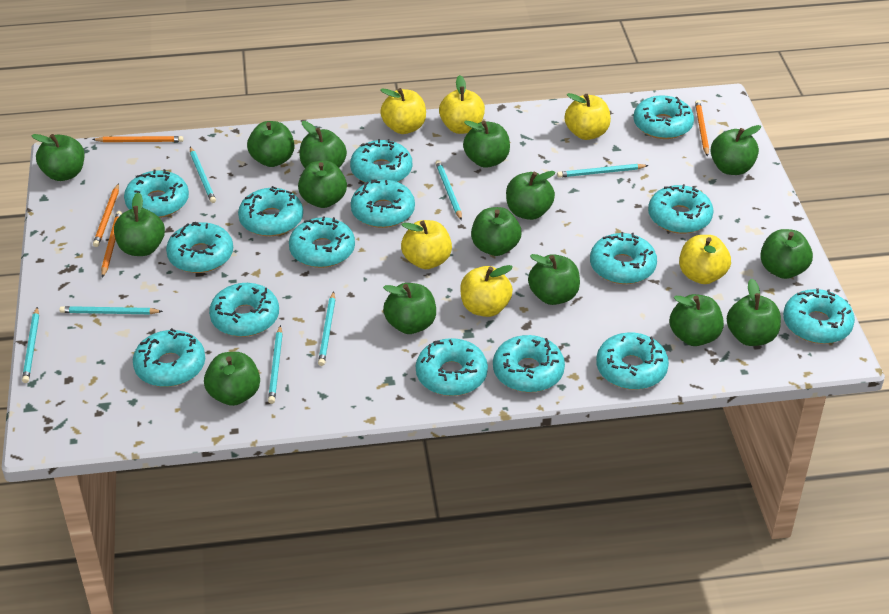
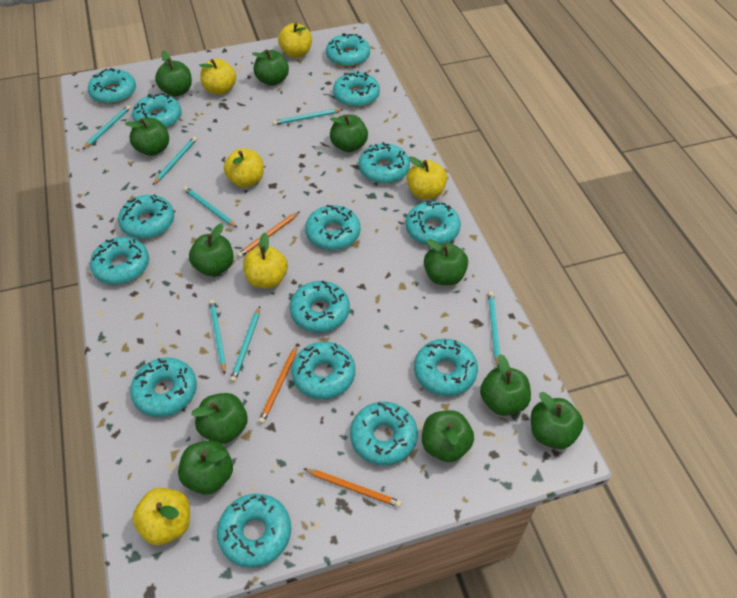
green apple: [31,134,84,181] [114,192,165,256] [204,352,260,406] [247,121,294,167] [298,161,347,208] [299,121,347,168] [383,283,436,334] [463,121,510,168] [471,207,522,256] [506,171,556,220] [528,254,580,305] [670,294,724,346] [711,125,761,175] [727,278,781,346] [760,229,813,279] = 15 -> [125,118,169,156] [155,51,192,97] [178,440,233,494] [189,223,234,276] [191,393,248,444] [252,49,289,86] [330,114,368,152] [422,410,474,462] [424,239,468,285] [480,354,531,416] [531,392,584,449] = 11
orange pencil: [92,136,184,142] [93,183,119,247] [101,211,122,278] [695,100,709,157] = 4 -> [237,211,300,258] [258,344,298,424] [304,469,402,508] = 3

